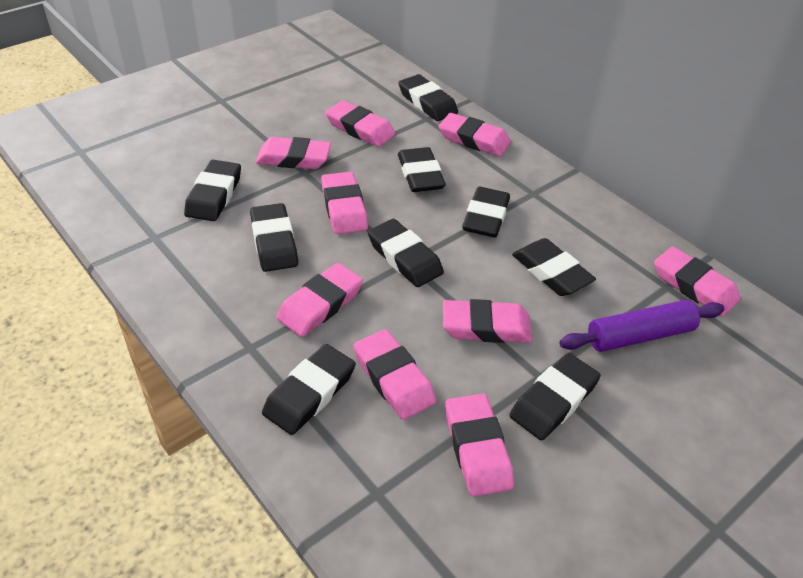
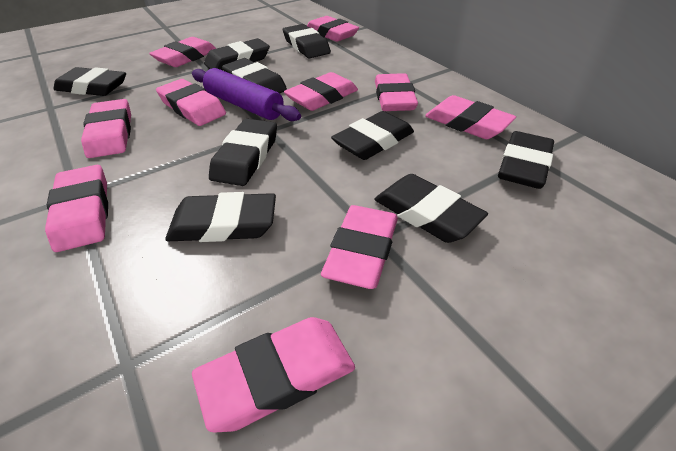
pink eraser: [256,137,331,169] [276,263,363,337] [321,172,368,234] [325,100,395,147] [353,329,436,420] [439,113,511,156] [443,299,532,343] [445,394,514,497] [654,247,740,317] = 9 -> [45,165,108,252] [81,99,131,158] [149,37,217,67] [156,79,226,126] [192,317,355,433] [284,72,358,111] [307,16,359,42] [321,205,398,289] [375,73,418,111] [425,95,516,139] = 10

